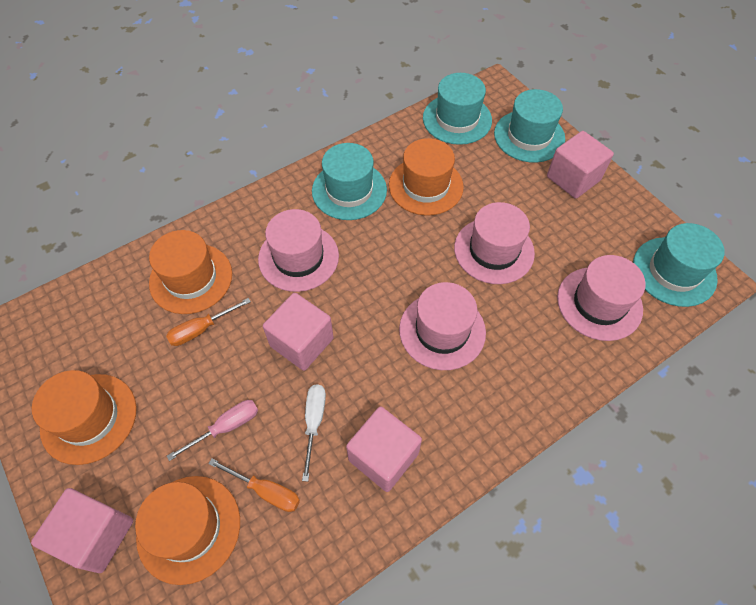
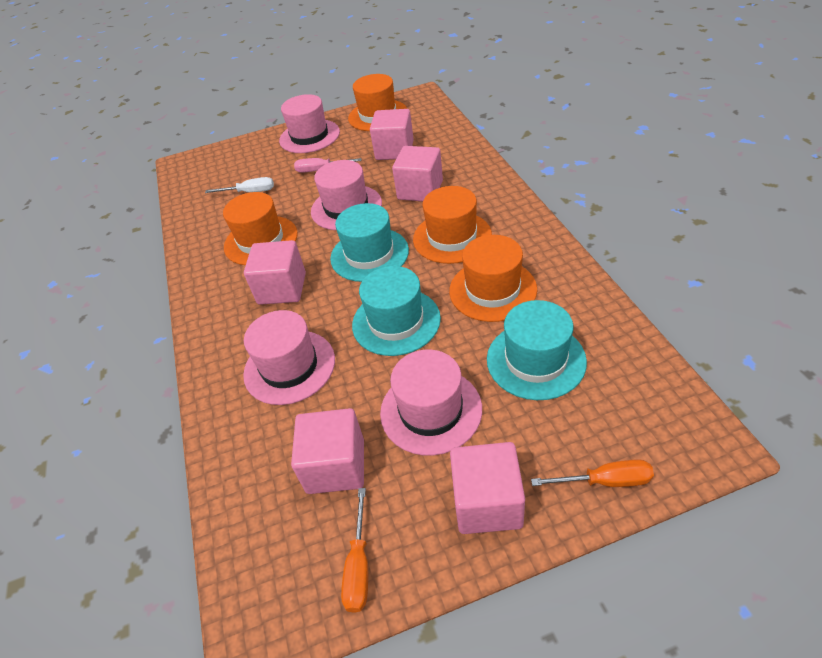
pink cube: [31,488,133,573] [263,293,334,371] [346,407,422,492] [547,131,614,199] = 4 -> [244,240,306,305] [291,408,364,494] [370,109,414,160] [392,146,443,201] [450,442,525,534] = 5
turquoise hat: [312,143,387,220] [423,73,492,145] [494,89,565,163] [633,223,725,307] = 4 -> [330,203,409,282] [352,266,441,356] [487,300,587,400] = 3

